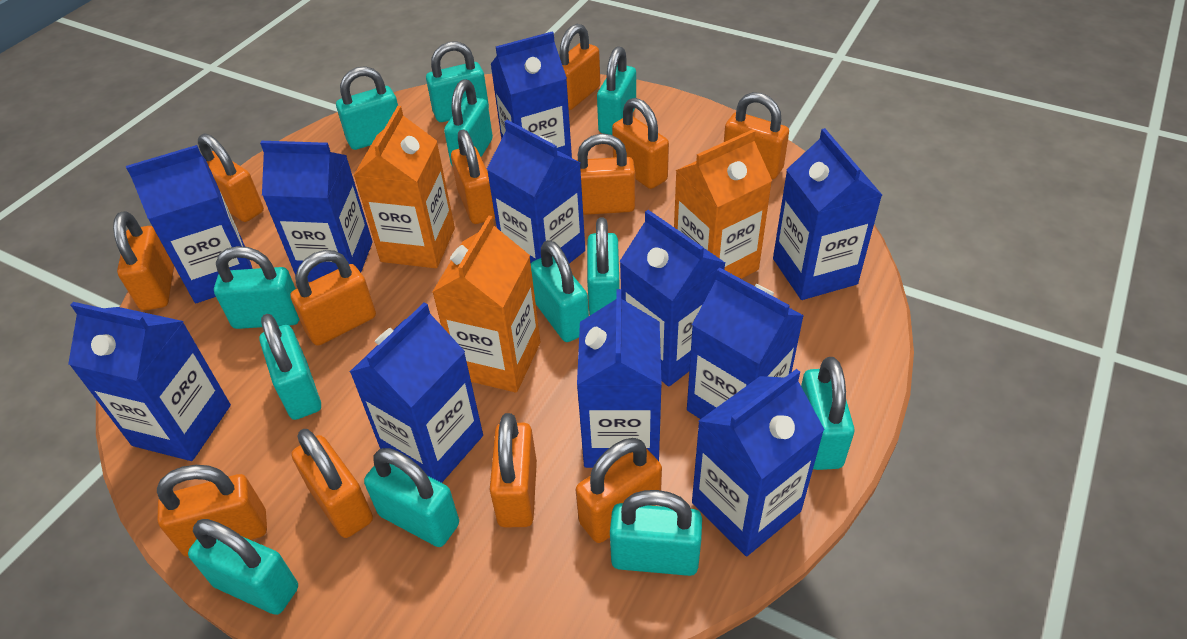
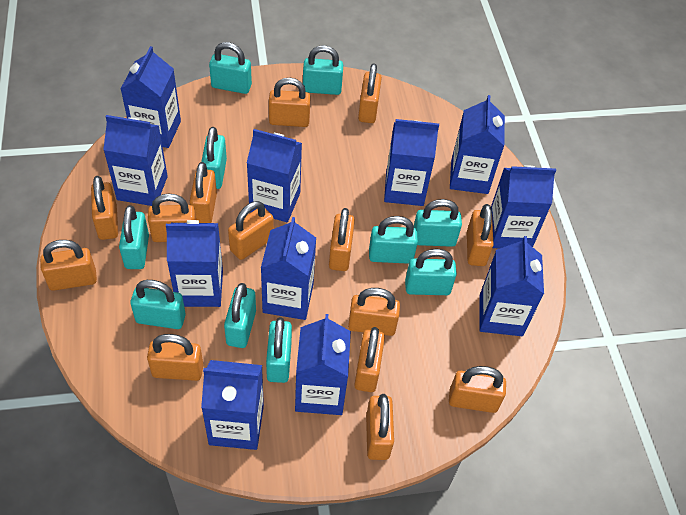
orange carton: [353,106,455,268] [432,216,540,393] [674,129,772,279] = 3 -> none = 0
orange padlock: [113,211,174,310] [157,465,267,557] [198,134,264,222] [290,250,376,346] [291,429,373,538] [451,130,495,224] [490,413,537,527] [560,24,600,110] [576,438,662,543] [577,134,635,215] [612,98,669,189] [724,92,789,179] = 12 -> [40,240,97,291] [91,176,118,240] [147,334,203,381] [148,194,196,242] [190,162,217,223] [228,201,274,260] [269,78,311,127] [329,208,355,271] [348,288,400,336] [354,327,385,392] [358,64,382,123] [366,394,394,460] [449,366,506,413] [467,204,493,266] = 14
turquoise padlock: [188,519,298,615] [214,246,300,329] [259,314,321,420] [336,66,398,150] [364,448,459,547] [426,41,489,122] [444,79,493,167] [531,240,589,342] [587,217,620,315] [597,46,636,135] [610,490,702,576] [801,357,855,470] = 12 -> [119,205,149,269] [130,280,186,329] [201,127,227,189] [209,42,252,94] [224,283,256,348] [266,317,292,383] [303,45,343,95] [369,216,418,264] [405,249,457,295] [414,199,462,247] = 10

